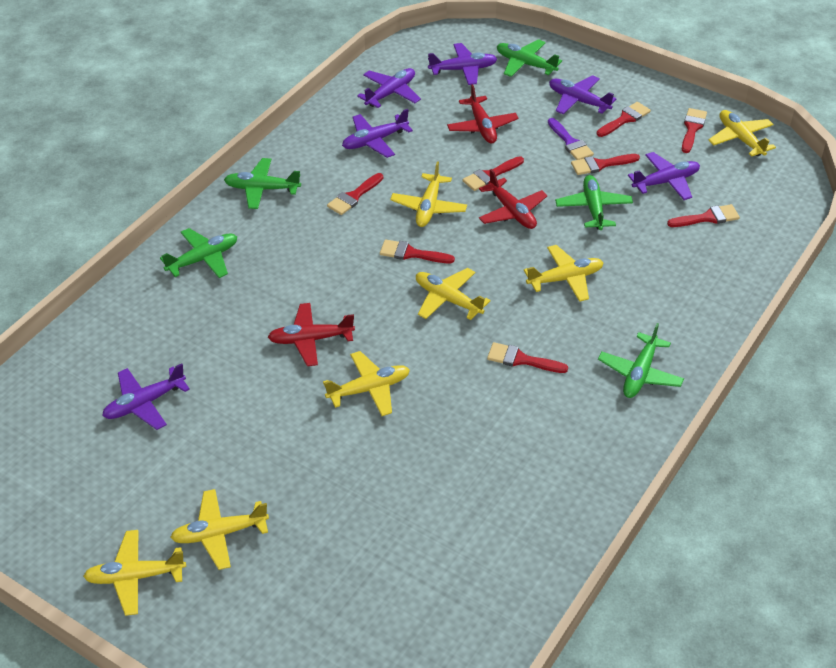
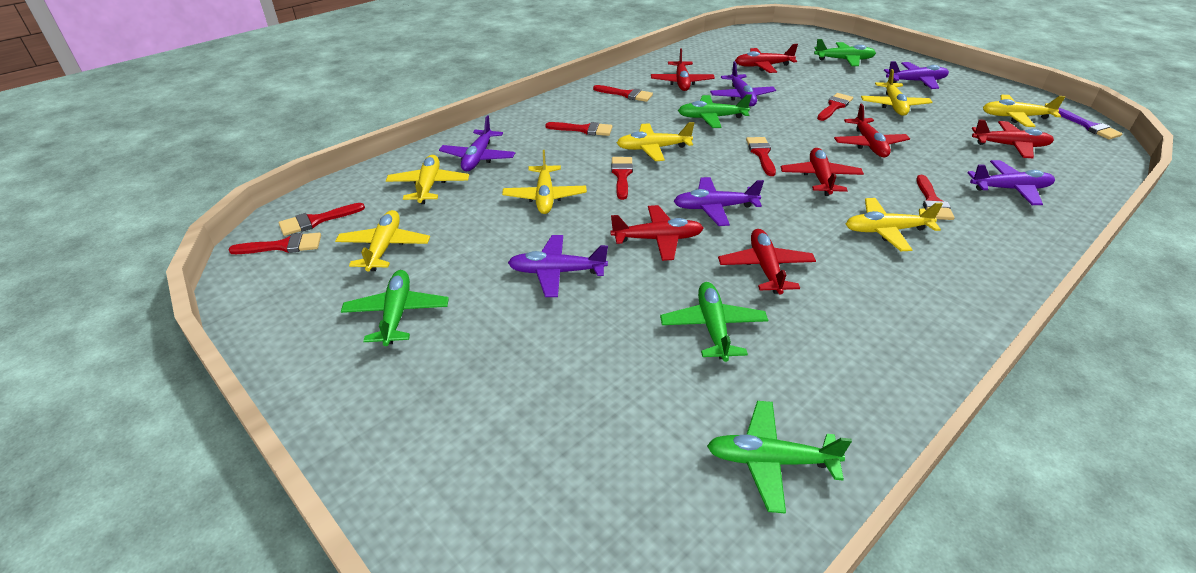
red plane: [268,303,355,366] [447,84,519,144] [479,169,548,229] = 3 -> [610,205,703,261] [651,48,715,91] [718,229,816,294] [735,44,798,73] [781,148,864,196] [834,104,910,157] [972,119,1054,158] = 7

